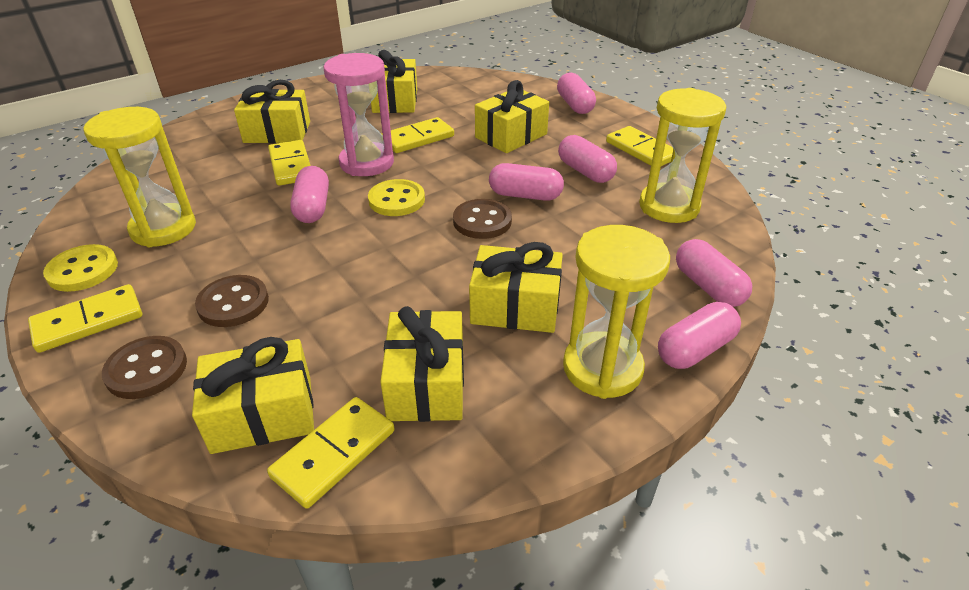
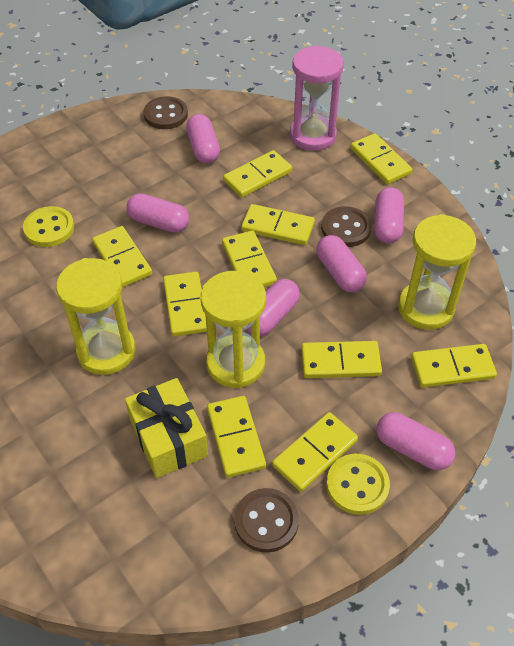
yellow domino: [28,284,142,353] [267,397,394,509] [268,140,311,186] [381,117,454,153] [606,126,674,166] = 5 -> [92,226,152,287] [163,272,207,337] [207,396,266,478] [222,230,277,287] [223,150,292,198] [241,204,315,245] [272,412,358,492] [301,341,382,378] [351,133,412,184] [411,344,497,388] = 10
yellow gift: [192,337,314,454] [234,80,310,143] [371,50,417,113] [380,306,464,422] [469,242,563,333] [475,80,549,153] = 6 -> [125,378,208,478] = 1

